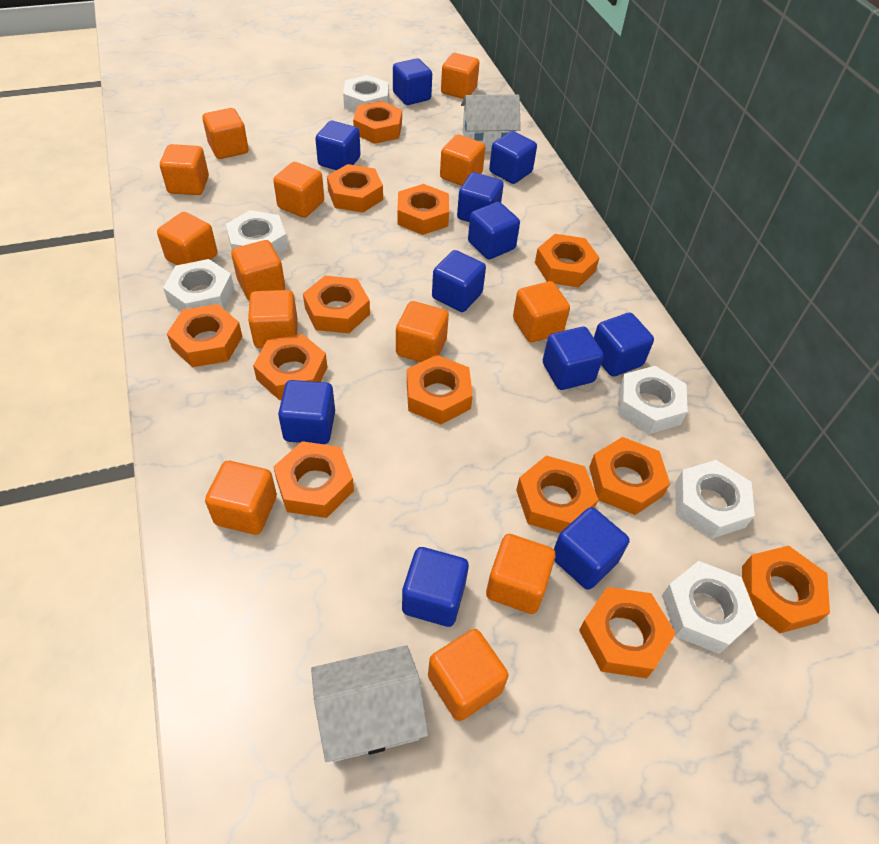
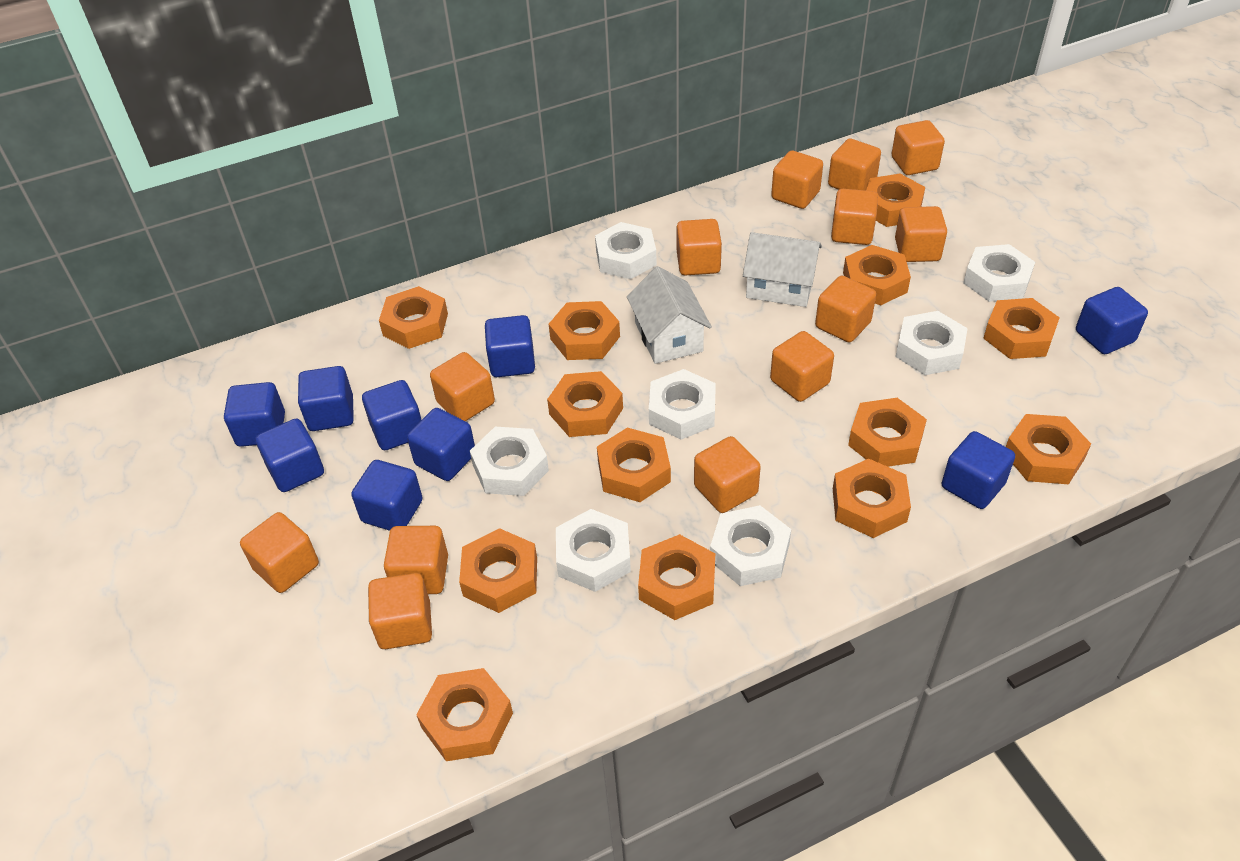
blue cube: [278,380,335,444] [315,121,360,170] [393,58,432,105] [402,547,469,627] [432,250,486,312] [457,172,504,222] [468,202,520,259] [489,131,537,184] [543,327,604,390] [554,507,629,590] [594,313,654,377] = 11 -> [224,382,285,447] [255,419,324,492] [298,366,354,431] [351,460,423,531] [362,380,422,450] [407,408,475,481] [485,315,535,377] [942,431,1015,509] [1076,287,1148,354] = 9
white nut: [163,259,234,312] [226,210,288,255] [343,75,389,112] [618,366,688,434] [662,561,758,654] [675,460,755,539] = 6 -> [470,427,549,496] [556,509,631,592] [595,222,657,279] [649,369,716,440] [710,505,791,586] [895,311,968,375] [963,244,1035,302] = 7

